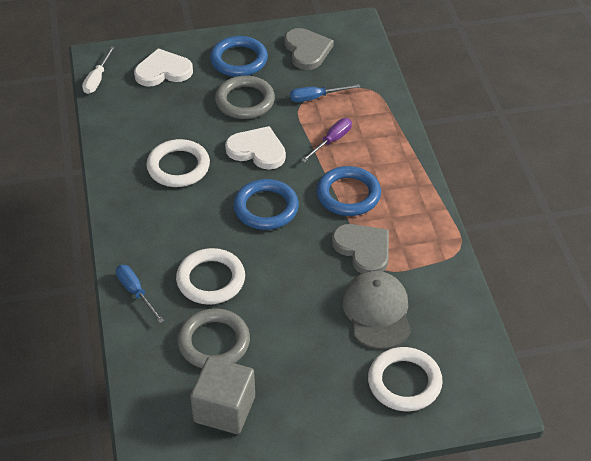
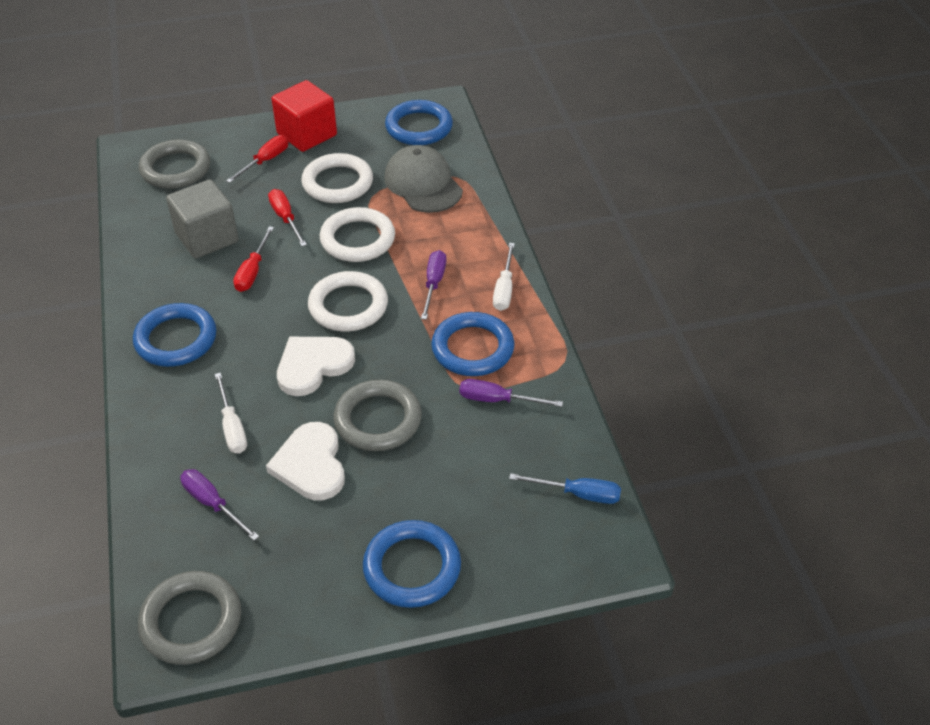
blue ring: [210,36,268,77] [233,179,299,230] [317,166,381,216] = 3 -> [133,303,216,367] [363,520,461,608] [385,100,453,145] [431,312,514,376] = 4
blue screwdriver: [116,265,164,323] [290,84,360,102] = 2 -> [509,473,621,504] = 1
grey heart: [284,28,334,70] [332,224,389,274] = 2 -> none = 0
grey ring: [178,308,250,368] [215,75,275,119] = 2 -> [138,571,241,665] [139,140,210,188] [334,380,422,451] = 3
purple screwdriver: [301,118,352,162] = 1 -> [180,469,259,541] [421,250,446,320] [459,379,563,407] = 3
red cube: none = 0 -> [272,80,337,152] = 1
red screwdriver: none = 0 -> [226,135,289,183] [233,226,274,292] [268,189,307,246] = 3
white screwdriver: [82,46,115,94] = 1 -> [215,373,247,454] [493,243,515,311] = 2

